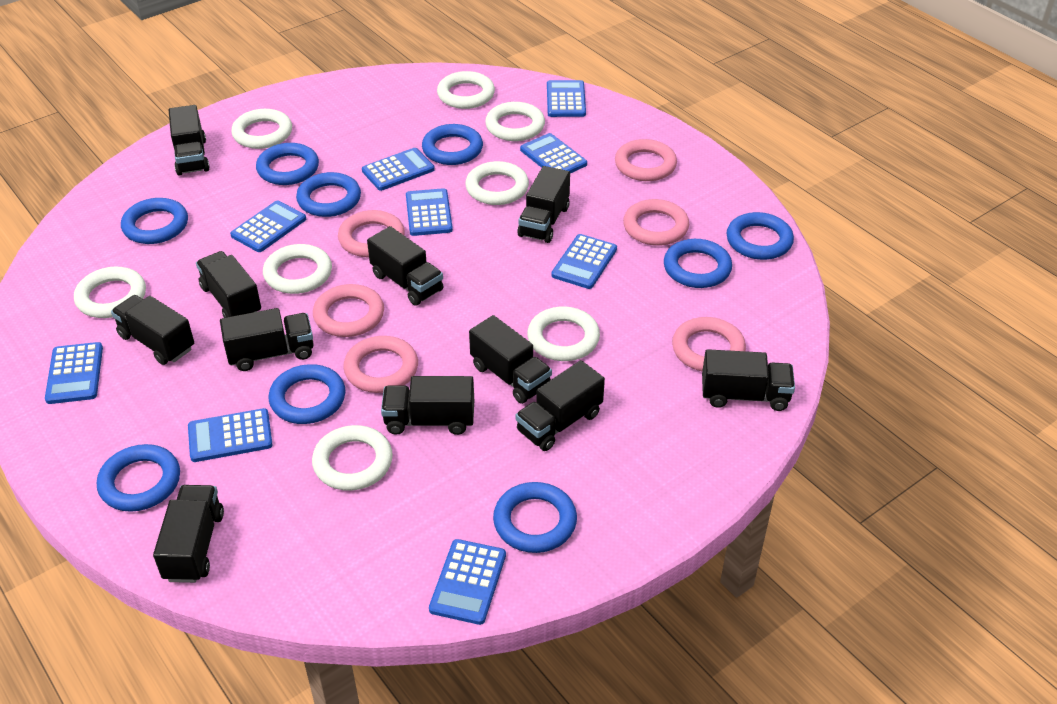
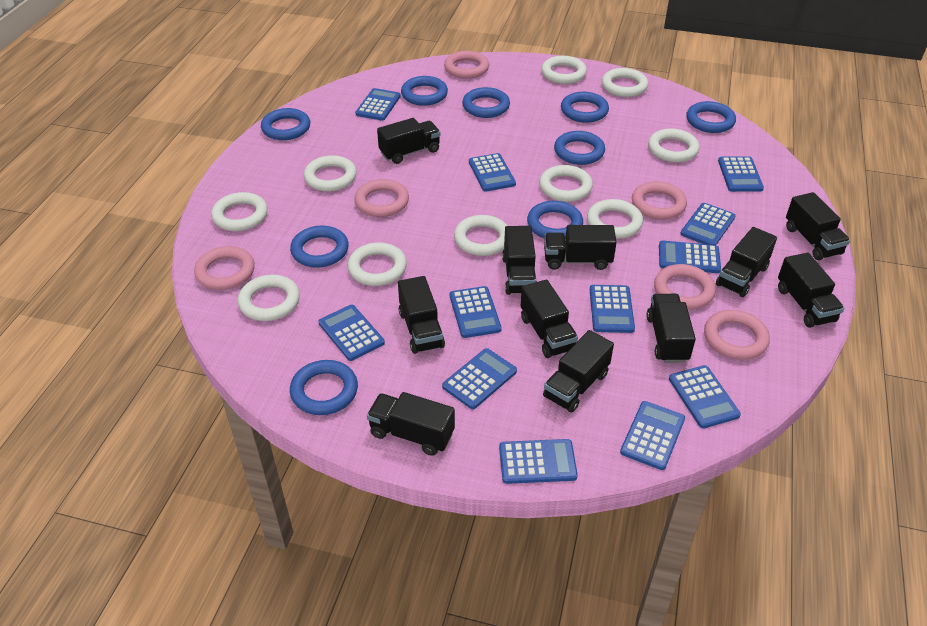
blue calculator: [45,342,103,404] [188,408,273,462] [230,201,306,252] [362,148,435,191] [406,188,453,236] [429,539,506,625] [520,133,587,174] [547,80,586,117] [551,234,617,289] = 9 -> [318,305,385,361] [355,88,401,121] [442,348,517,409] [450,286,502,338] [469,153,516,192] [499,439,578,484] [590,285,635,333] [620,401,685,470] [659,241,721,273] [669,365,741,429] [680,203,736,245] [718,156,764,192] = 12
white ring: [74,267,146,318] [231,109,292,149] [263,244,332,294] [312,425,393,491] [437,71,495,109] [465,161,529,205] [485,102,545,141] [527,306,600,361] = 8 -> [211,192,268,231] [238,275,300,321] [304,155,357,191] [347,242,407,286] [454,215,508,256] [539,165,593,202] [541,56,587,84] [587,199,643,239] [602,68,648,97] [648,128,700,162] = 10

